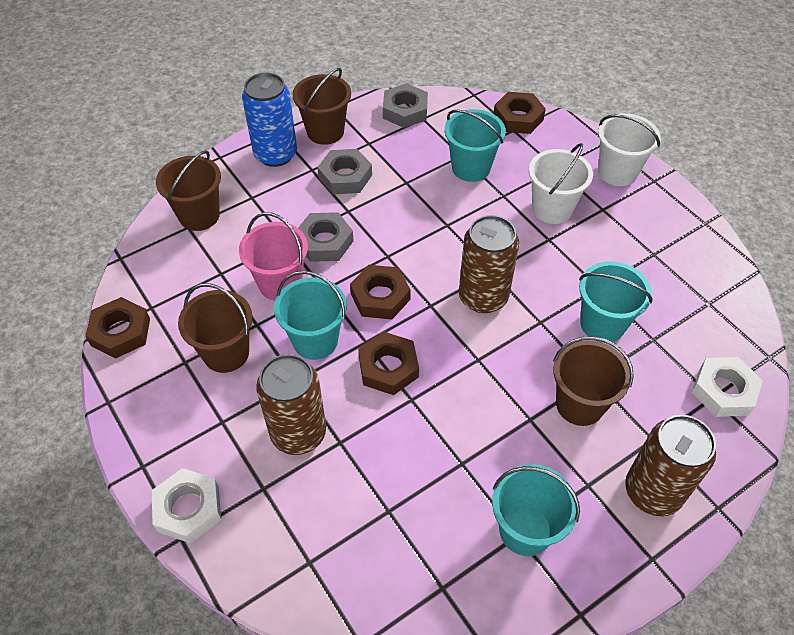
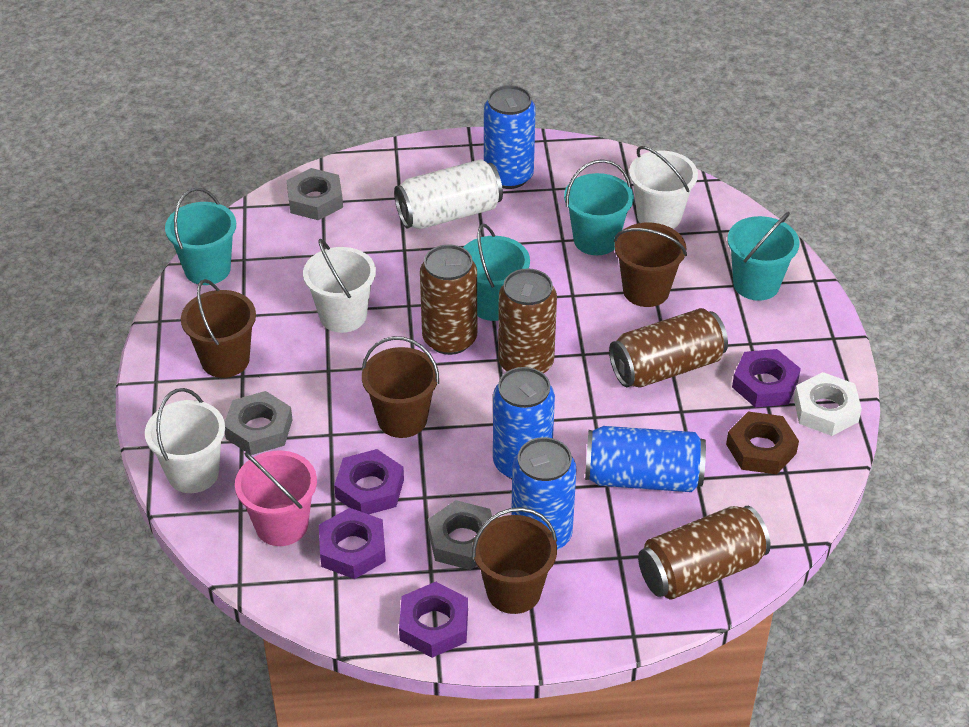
blue can: [242,73,297,167] = 1 -> [484,85,536,189] [493,367,555,479] [511,437,576,550] [585,426,706,492] = 4
brown can: [256,354,326,455] [459,215,519,313] [625,415,716,516] = 3 -> [420,245,477,355] [498,268,557,373] [609,308,728,388] [638,506,771,599] = 4
brown nut: [85,297,150,359] [350,265,411,319] [358,331,419,395] [493,92,546,134] = 4 -> [726,412,799,474] = 1
purple nut: none = 0 -> [319,508,386,579] [334,449,404,514] [399,582,468,658] [732,349,801,408] = 4
white bucket: [529,143,593,224] [598,114,661,186] = 2 -> [145,388,225,493] [303,238,376,333] [629,146,698,229] = 3
white can: none = 0 -> [394,159,503,229] = 1
white nut: [152,468,221,543] [692,357,763,417] = 2 -> [794,372,862,436] = 1

